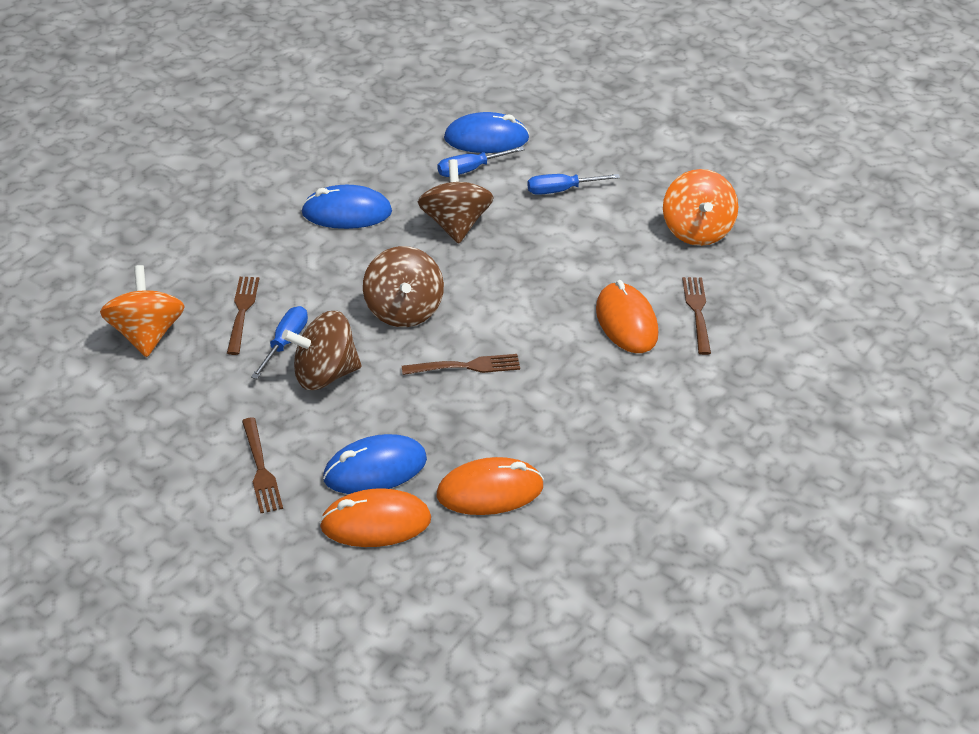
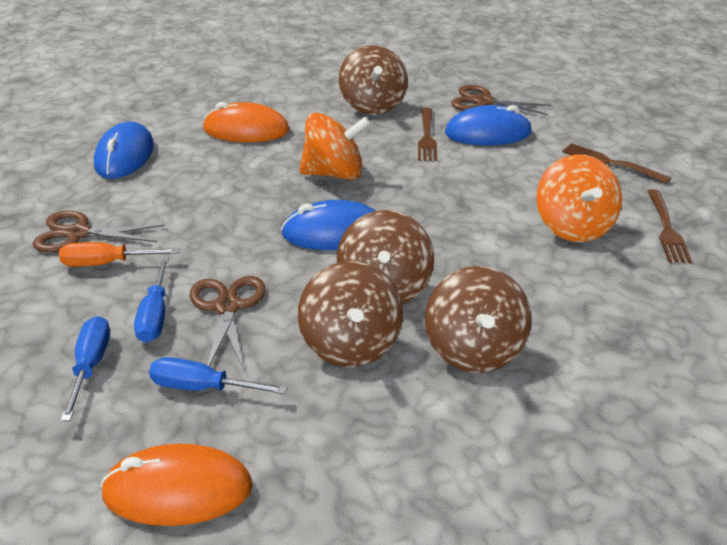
brown fork: [227,277,259,355] [242,417,283,514] [402,354,520,375] [682,277,711,355] = 4 -> [418,108,437,161] [562,143,671,184] [647,189,692,263] = 3
brown scissors: none = 0 -> [33,211,165,252] [190,276,265,370] [451,85,551,115] = 3
brown spinning top: [282,311,362,390] [363,246,444,327] [418,159,494,244] = 3 -> [298,261,403,367] [337,210,434,304] [339,45,408,115] [425,266,532,373] = 4
orange mouse: [319,488,431,547] [437,457,544,515] [596,280,658,353] = 3 -> [100,444,253,526] [203,102,289,142] = 2
orange screwdriver: none = 0 -> [59,242,180,266] = 1

